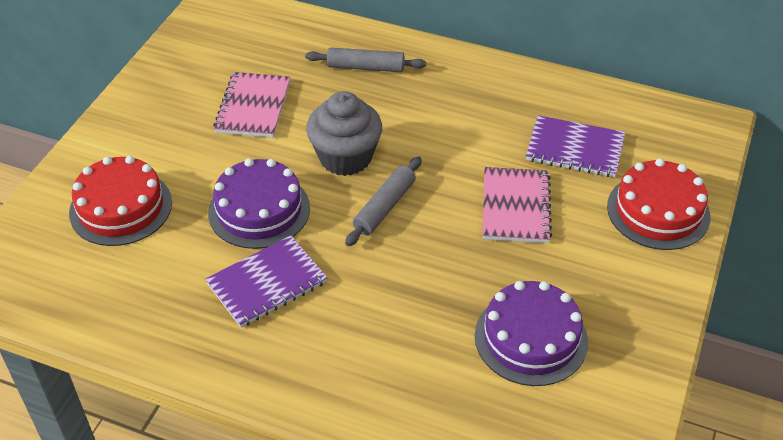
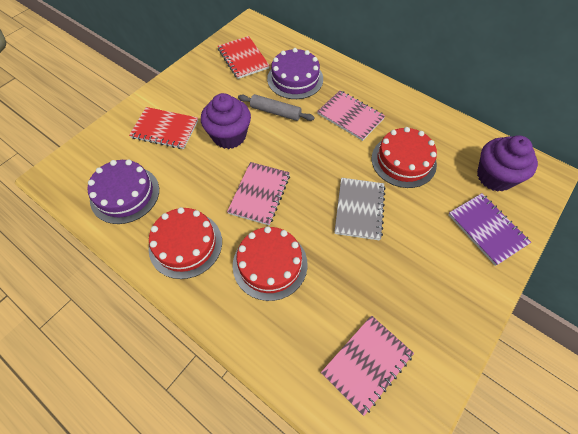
grey cupcake: [306,91,382,176] = 1 -> none = 0
grey notebook: none = 0 -> [334,178,386,241] = 1
grey rolling pin: [305,47,426,72] [345,156,422,246] = 2 -> [238,94,315,121] = 1
pink notebook: [213,72,290,138] [482,167,552,243] = 2 -> [227,162,290,225] [317,90,385,141] [321,315,414,416] = 3
purple cupcake: none = 0 -> [201,93,251,149] [477,135,538,192] = 2
purple notebook: [205,235,328,328] [526,115,625,177] = 2 -> [448,193,531,266] = 1
red cake: [69,156,172,246] [607,158,711,250] = 2 -> [149,207,222,279] [233,227,308,301] [371,127,437,188] = 3
red notebook: none = 0 -> [129,107,198,149] [218,36,270,79] = 2

